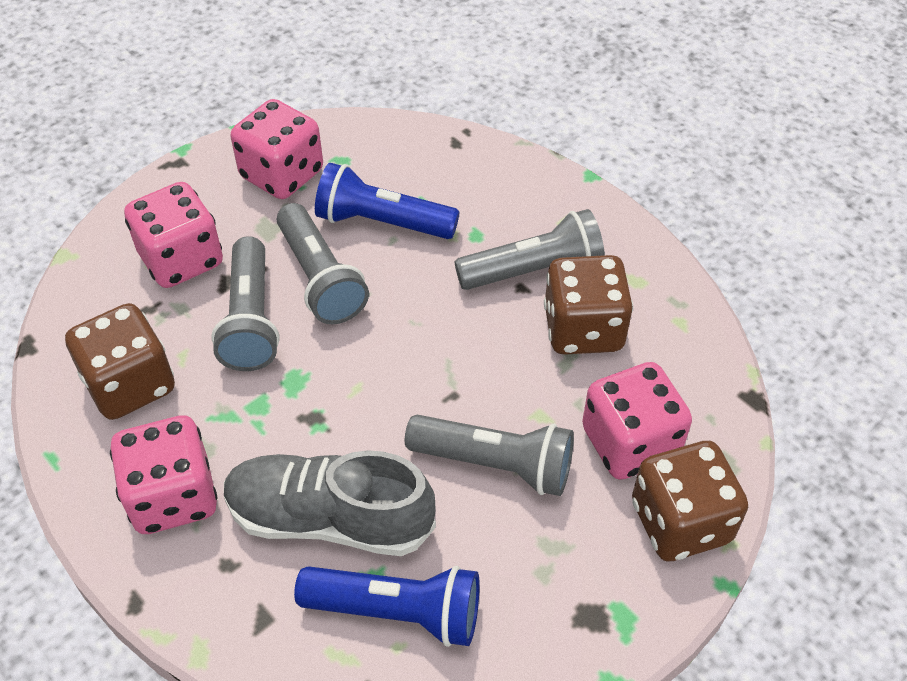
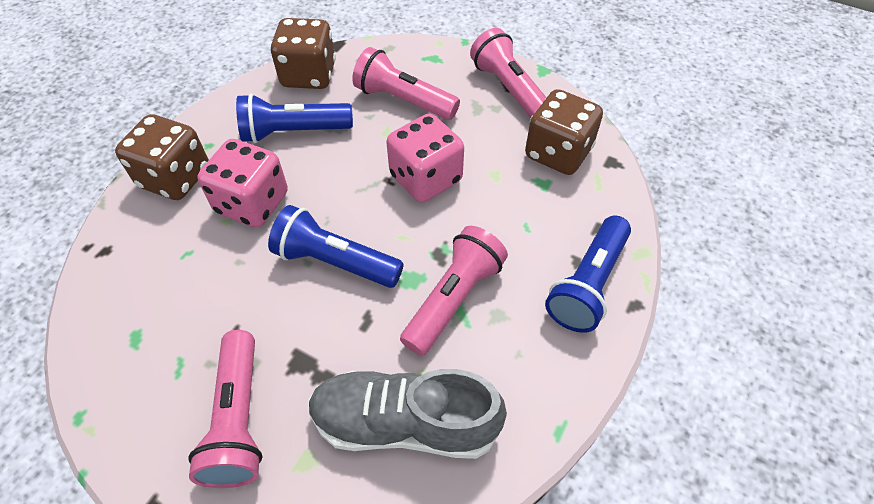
blue flashlight: [294,566,480,647] [315,163,459,239] = 2 -> [236,93,353,143] [268,205,404,288] [545,215,631,333] = 3
grey flashlight: [211,236,280,371] [277,203,369,324] [405,415,574,496] [455,209,605,290] = 4 -> none = 0
pink dice: [110,415,218,534] [124,182,223,288] [230,99,323,199] [582,362,692,480] = 4 -> [198,139,288,227] [386,114,464,203] = 2
pink flashlight: none = 0 -> [188,330,262,488] [352,47,460,120] [400,226,508,356] [470,28,546,118] = 4

